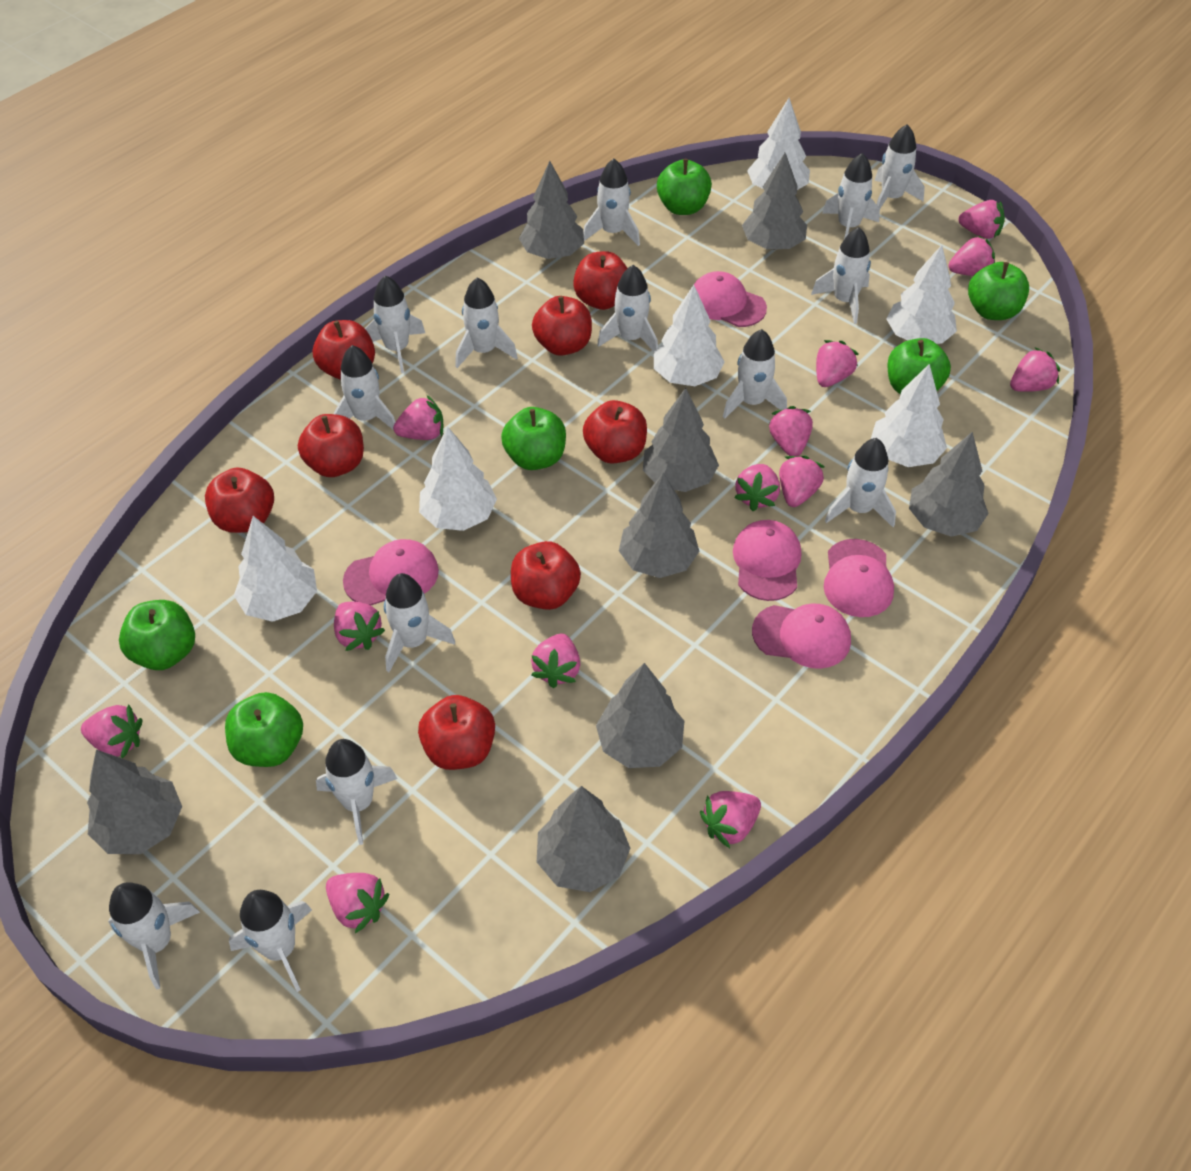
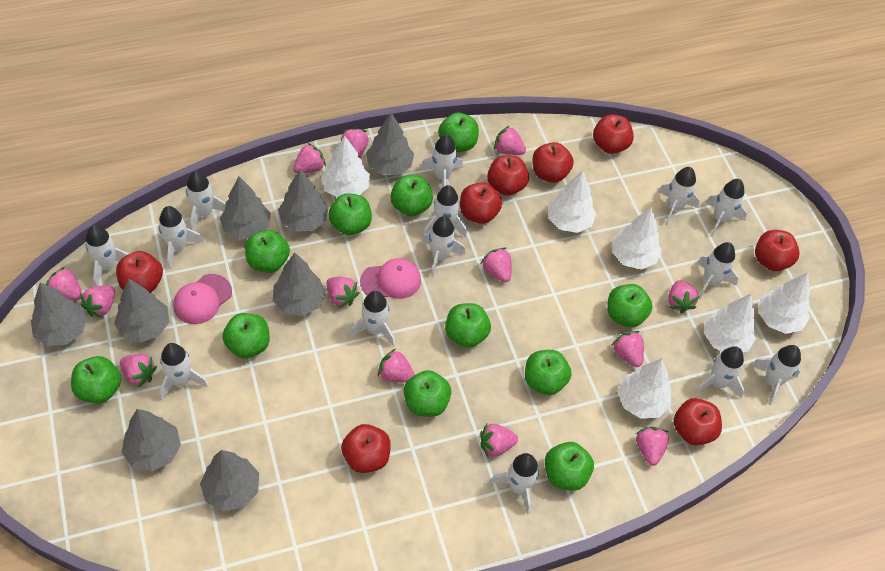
green apple: [119,600,195,670] [225,692,303,767] [501,407,566,470] [657,159,712,215] [887,338,951,394] [968,262,1029,320] = 6 -> [71,356,121,404] [222,313,270,358] [245,230,290,273] [329,194,372,235] [390,175,433,216] [404,370,451,417] [438,113,479,152] [445,303,491,348] [525,350,571,395] [545,442,594,491] [608,284,653,327] = 11
pink cap: [343,539,439,605] [694,271,767,327] [733,520,801,601] [752,603,851,669] [824,539,894,617] = 5 -> [173,274,232,324] [360,258,421,299] = 2

